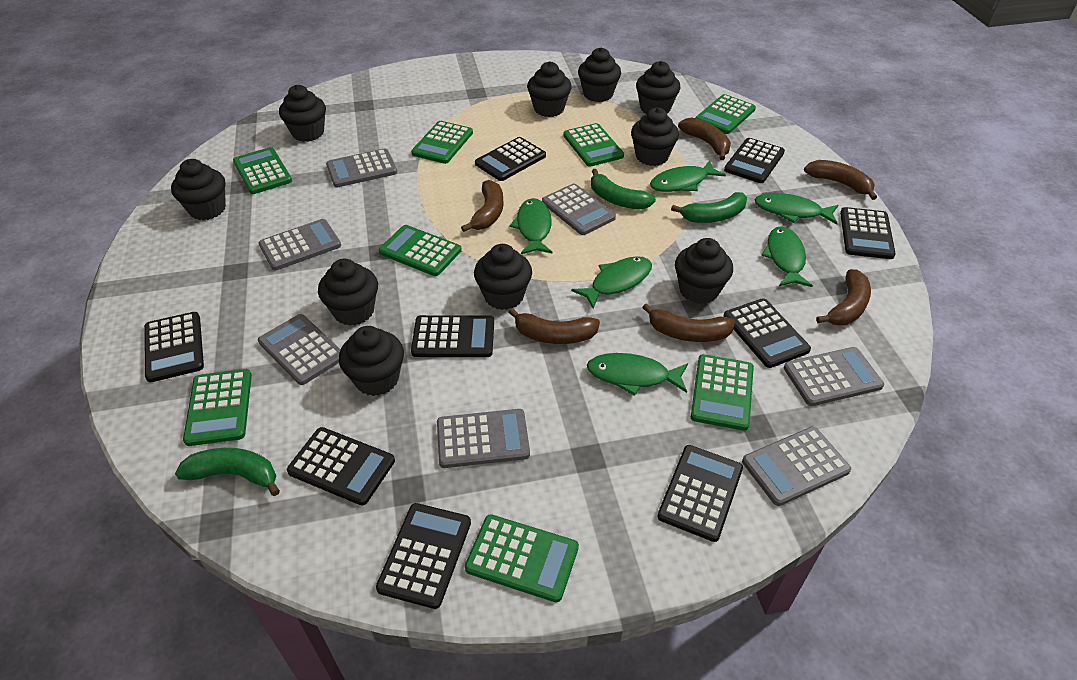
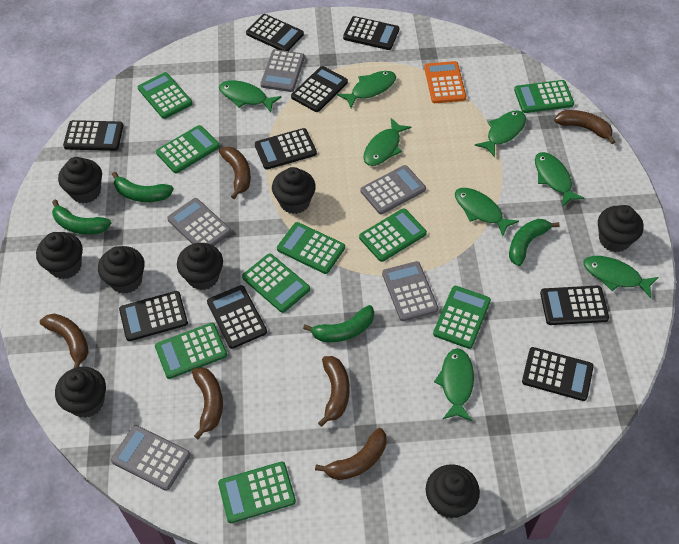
black cupcake: [171,159,226,220] [279,85,326,142] [318,259,378,326] [339,326,404,396] [474,244,532,310] [527,61,572,117] [578,47,621,102] [631,108,679,166] [636,61,681,114] [675,238,733,304] = 10 -> [36,232,83,279] [55,367,106,418] [58,157,102,203] [98,246,145,294] [177,243,223,290] [272,167,316,214] [426,464,480,519] [598,205,644,252] = 8
green banana: [175,448,280,496] [591,169,656,209] [671,192,747,223] = 3 -> [52,199,111,235] [112,172,174,202] [303,305,374,342] [509,219,560,266] = 4
green calculator: [183,369,252,446] [233,147,292,194] [379,225,462,276] [411,121,473,164] [465,514,579,603] [563,123,624,167] [691,354,754,431] [695,94,756,134] = 8 -> [138,72,193,119] [155,323,227,379] [156,125,220,173] [218,462,296,523] [242,253,310,313] [277,222,345,274] [359,208,427,262] [433,286,491,349] [514,80,574,113] = 9
green fish: [510,198,553,254] [571,256,652,309] [587,353,688,396] [650,160,726,192] [754,193,838,225] [761,226,813,287] = 6 -> [219,80,282,112] [337,71,396,108] [364,118,412,166] [434,348,474,421] [455,188,519,236] [475,110,526,157] [535,152,585,207] [584,256,659,298] = 8
grey calculator: [258,314,341,385] [259,219,341,270] [326,149,397,187] [437,409,530,468] [542,183,616,235] [742,427,851,506] [784,347,884,406] = 7 -> [111,425,190,491] [167,198,231,246] [260,49,305,92] [361,165,426,214] [382,261,439,321] = 5
orange calculator: none = 0 -> [424,61,466,103] = 1

